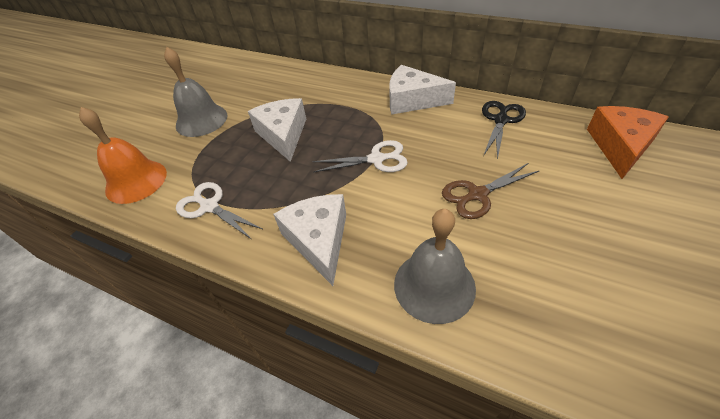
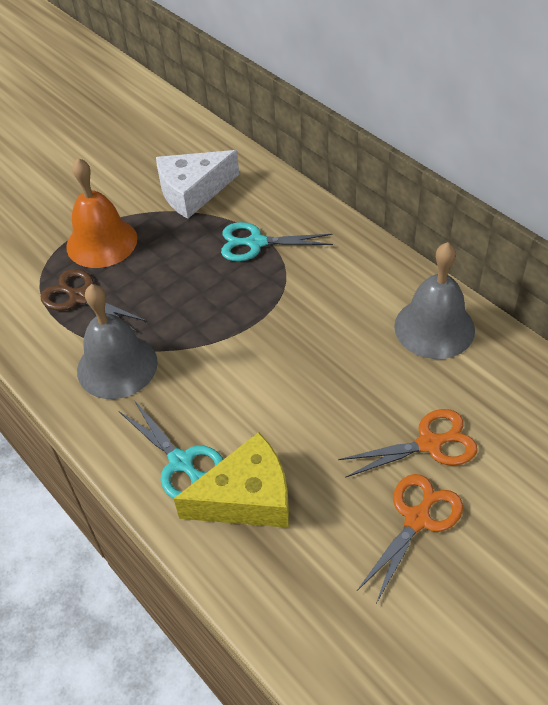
black scissors: [482,101,526,160] = 1 -> none = 0
orange cheese: [587,106,669,179] = 1 -> none = 0
orange scissors: none = 0 -> [338,409,478,478] [357,474,463,603] = 2
turquoise scissors: none = 0 -> [119,400,224,499] [221,222,333,262] = 2
white cheese: [248,98,306,162] [273,194,346,286] [389,65,456,115] = 3 -> [156,150,239,219] = 1
white scissors: [176,182,262,239] [312,140,408,172] = 2 -> none = 0
yellow cheese: none = 0 -> [174,432,289,528] = 1

